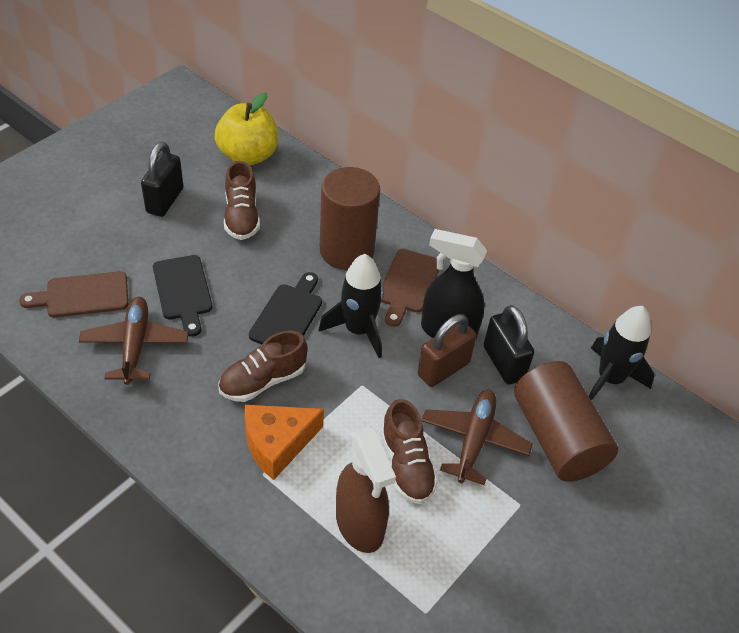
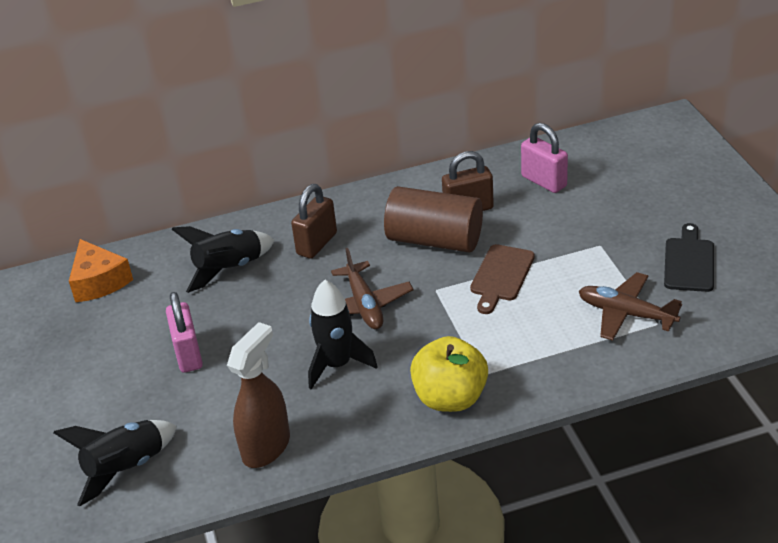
black cutting board: [153,255,212,337] [249,272,322,344] = 2 -> [664,223,714,292] = 1
black padlock: [141,142,183,217] [484,305,534,384] = 2 -> none = 0
black rocket: [319,254,383,358] [589,306,654,401] = 2 -> [54,420,177,507] [171,226,275,293] [308,280,378,390] = 3
black spray bottle: [421,229,487,338] = 1 -> none = 0
brown cutting board: [19,271,128,318] [381,249,439,327] = 2 -> [470,244,535,314] = 1
brown cylinder: [320,167,380,270] [514,361,618,482] = 2 -> [384,186,483,252] = 1
brown padlock: [418,314,477,387] = 1 -> [291,184,337,259] [442,151,494,211] = 2
brown shoe: [218,330,308,402] [224,161,260,240] [381,399,438,504] = 3 -> none = 0
pink padlock: none = 0 -> [166,292,203,373] [521,123,568,193] = 2

